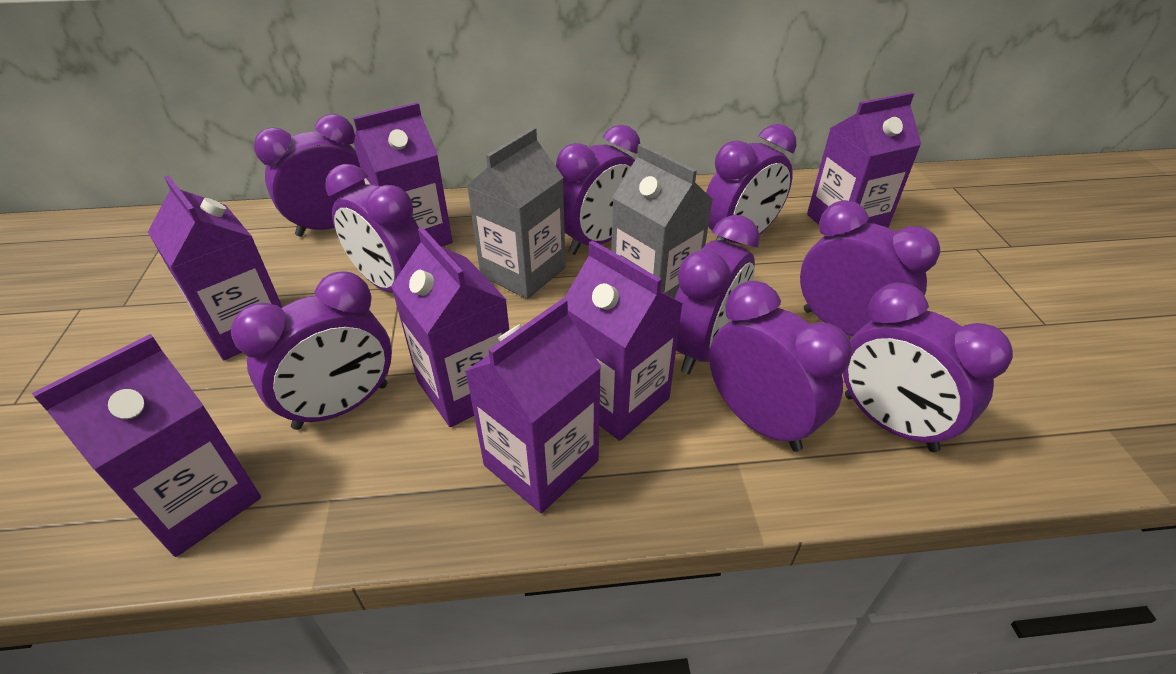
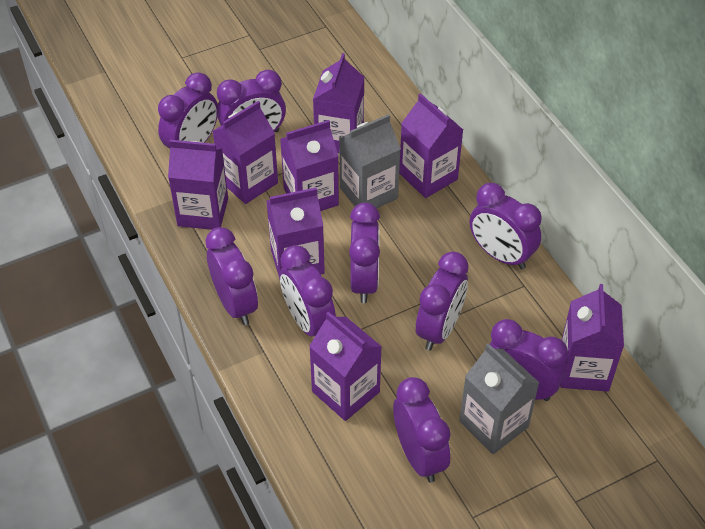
purple carton: [32,334,261,557] [148,175,282,360] [353,102,453,247] [391,227,509,427] [465,298,601,513] [564,240,683,441] [807,92,922,228] = 7 -> [168,140,228,230] [213,101,278,204] [266,188,325,279] [280,120,339,211] [309,312,382,421] [313,53,364,153] [399,93,463,198] [560,284,624,392] = 8

